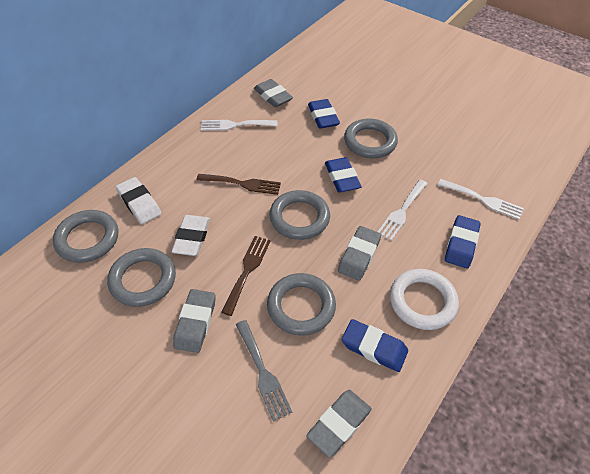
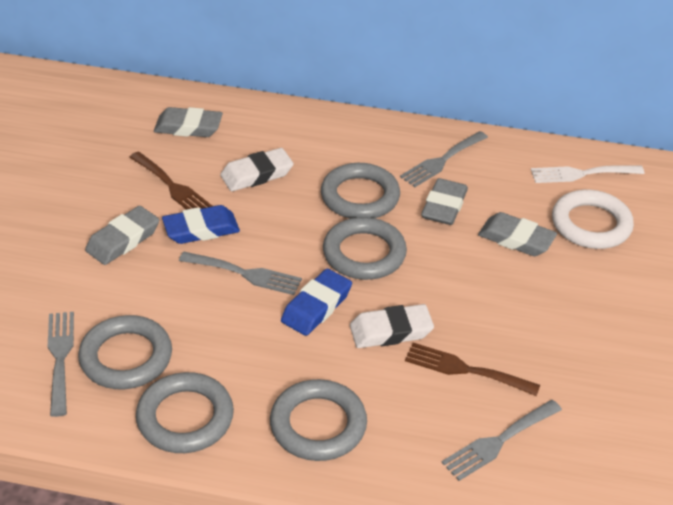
blue eraser: [308,99,340,129] [325,157,362,192] [342,319,408,372] [445,215,481,268] = 4 -> [162,205,240,244] [281,269,352,336] = 2
grey fork: [235,320,292,421] = 1 -> [48,312,74,417] [179,252,302,295] [400,131,488,187] [442,400,562,481] = 4
white fork: [201,120,277,131] [378,179,428,241] [438,179,524,220] = 3 -> [531,165,644,183] = 1

